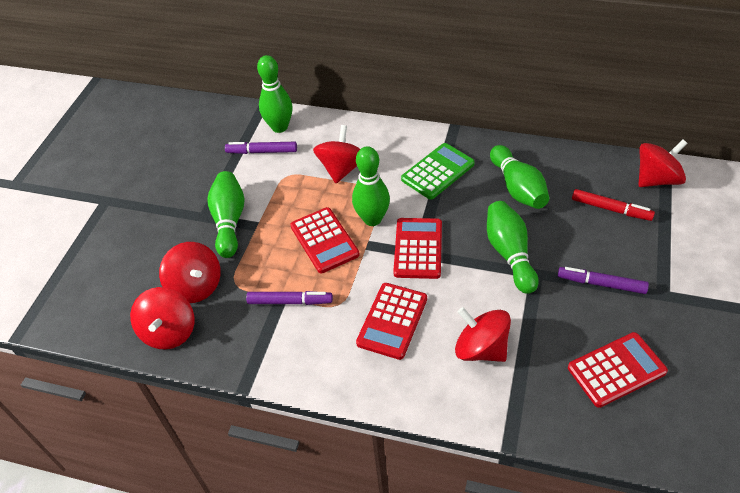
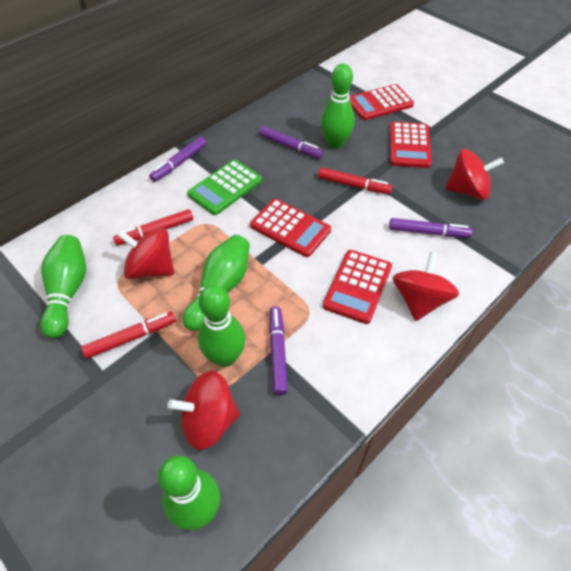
purple marker: [225,142,297,154] [246,291,333,305] [558,267,649,294] = 3 -> [149,136,207,182] [260,126,323,159] [269,306,288,395] [389,218,473,238] = 4
red marker: [572,189,655,221] = 1 -> [81,312,176,359] [113,209,193,246] [318,168,393,194] = 3
red spinning top: [130,287,194,349] [159,242,221,303] [313,125,360,183] [455,307,511,362] [638,139,688,187] = 5 -> [117,228,174,279] [167,371,240,450] [393,252,459,321] [445,149,504,200] = 4

